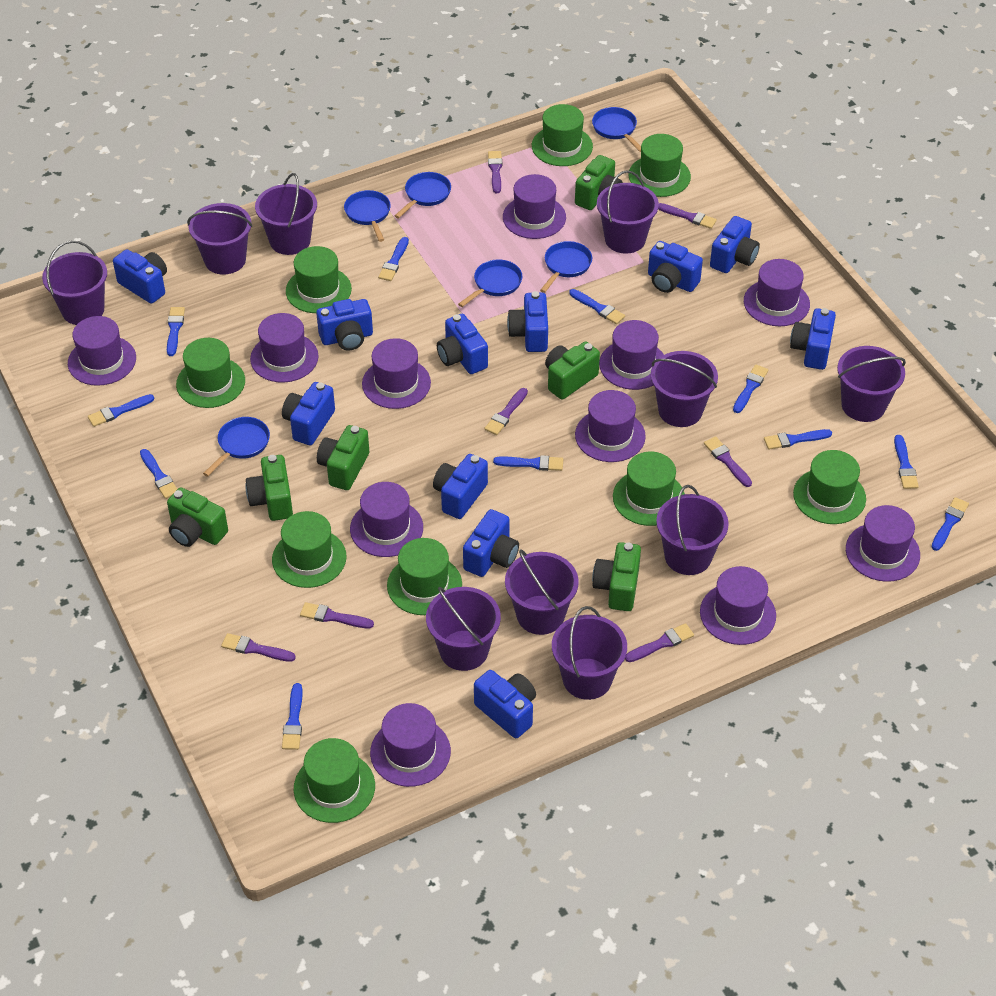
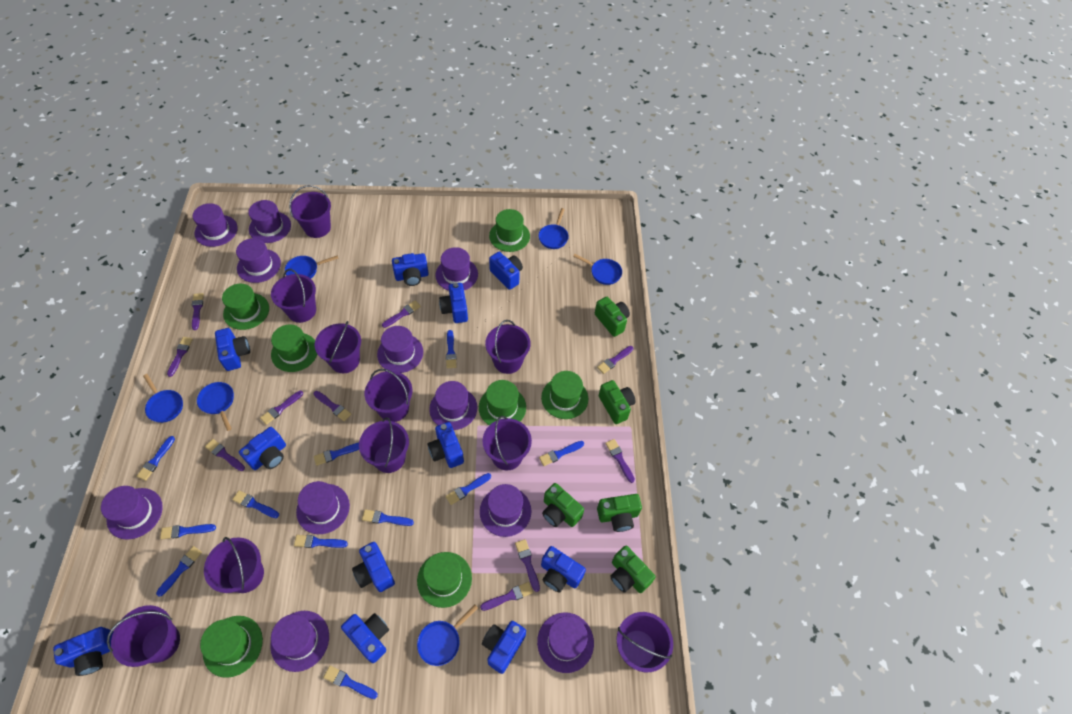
green camera: [167,487,228,547] [245,455,293,521] [317,425,369,490] [545,342,600,400] [575,155,623,210] [592,542,641,611] = 6 -> [542,483,584,527] [595,297,630,337] [597,494,642,532] [599,380,636,424] [610,546,656,593] = 5
green hat: [176,338,245,408] [272,511,346,588] [286,246,352,313] [294,738,375,823] [387,538,462,615] [532,104,593,166] [613,452,685,526] [628,134,691,197] [793,450,866,524] = 9 -> [200,616,263,678] [222,284,269,330] [271,324,317,372] [417,552,472,608] [479,380,526,425] [489,209,530,252] [541,371,588,419] = 7
purple brush: [221,633,296,662] [300,602,374,628] [484,388,528,435] [488,151,502,193] [625,623,694,662] [658,203,717,229] [704,436,752,487] = 7 -> [167,337,193,377] [192,293,204,330] [205,439,245,471] [260,391,303,425] [314,391,352,421] [382,301,421,328] [480,582,533,611] [515,539,540,592] [597,346,634,374] [605,439,635,483] = 10

